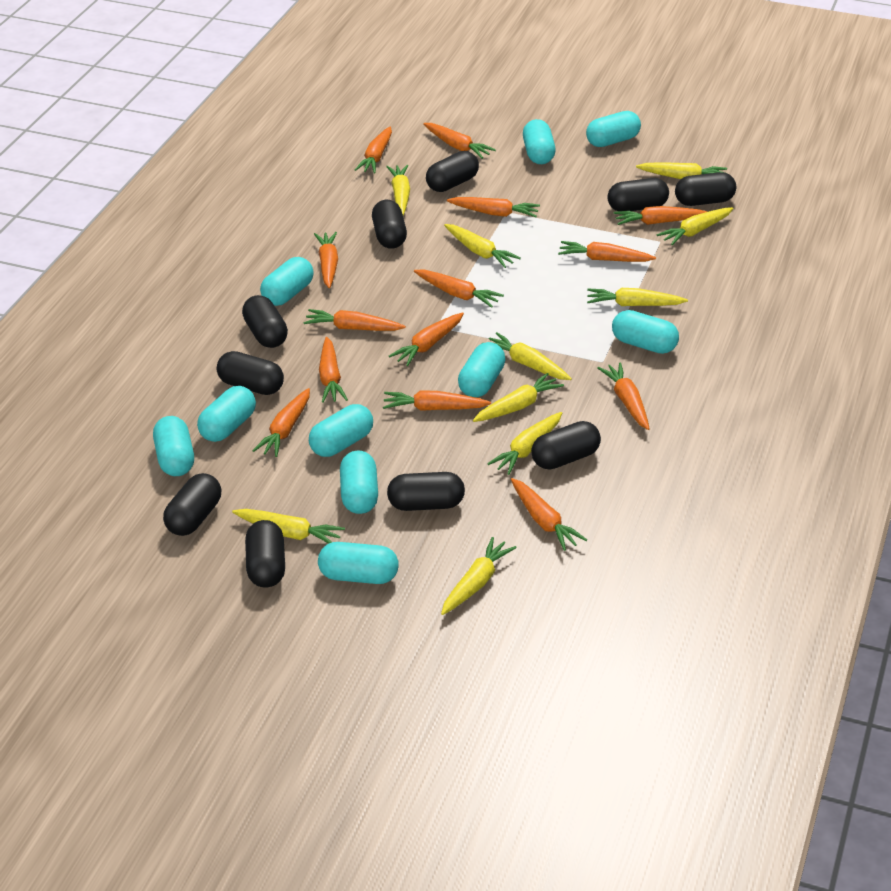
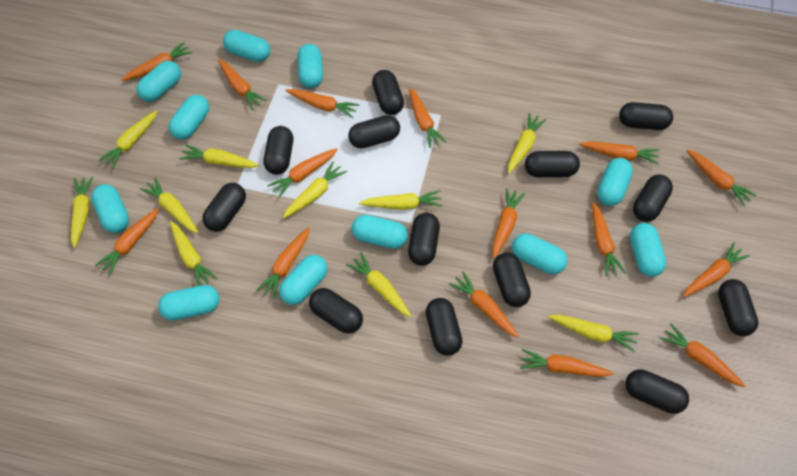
black capsule: [163,473,222,536] [217,351,284,395] [242,295,288,348] [245,520,285,588] [372,200,407,249] [387,472,465,511] [426,151,479,192] [531,421,601,470] [607,178,669,211] [675,172,736,206] = 10 -> [202,183,246,232] [264,126,293,175] [309,288,363,334] [348,115,400,149] [372,70,404,115] [408,213,440,266] [426,298,462,356] [493,252,531,307] [525,151,580,177] [619,102,673,130] [625,369,689,414] [633,175,673,222] [718,279,758,336] = 13
orange carrot: [252,388,310,457] [303,309,406,331] [314,232,338,288] [319,337,348,403] [355,127,392,173] [383,390,491,411] [389,312,464,366] [414,269,504,308] [423,123,496,159] [447,197,540,217] [511,478,587,551] [558,241,656,262] [597,363,650,430] [614,206,707,225] = 14 -> [94,208,159,275] [121,42,193,81] [218,59,267,110] [256,227,309,299] [267,148,338,198] [285,89,359,118] [409,88,447,148] [449,271,519,338] [492,188,525,259] [520,349,613,377] [579,141,660,164] [593,203,626,276] [660,323,745,387] [683,243,750,297] [686,149,757,206] = 15
turquoise capsule: [153,416,194,476] [197,386,256,442] [260,257,314,306] [309,404,373,457] [318,542,399,584] [340,450,378,514] [458,342,505,397] [523,119,556,164] [586,111,641,147] [612,310,679,354] = 10 -> [91,184,129,233] [136,61,181,102] [158,285,219,321] [169,95,209,140] [223,30,270,62] [279,255,328,305] [297,44,323,88] [352,215,408,249] [512,233,567,274] [597,158,633,206] [630,223,666,277] = 11

